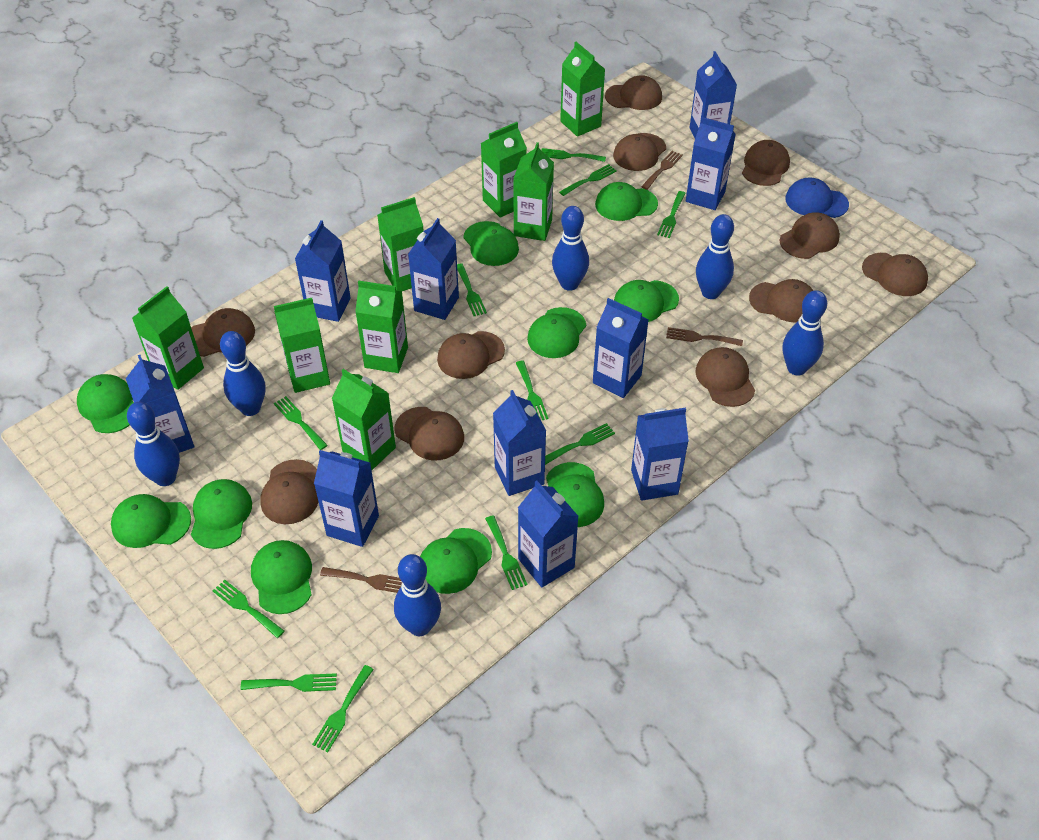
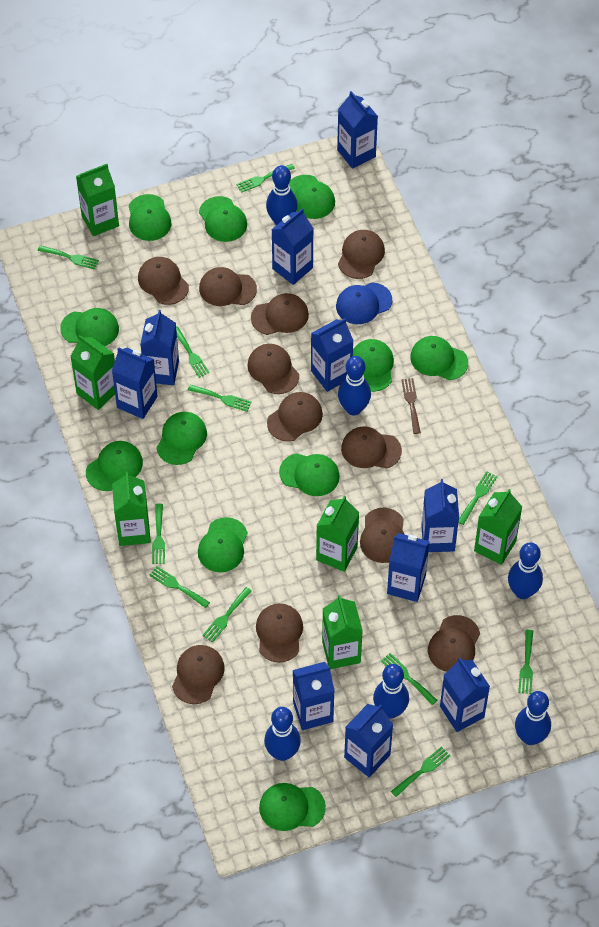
brown fork: [320,567,402,593] [641,151,683,190] [666,327,743,346] = 3 -> [401,378,421,434] = 1
green cap: [77,374,134,433] [111,494,191,548] [191,479,252,549] [251,540,312,614] [420,528,492,594] [463,221,519,266] [527,307,586,358] [546,462,604,527] [595,182,658,221] [614,280,679,322] = 10 -> [60,308,119,346] [86,441,143,491] [129,194,171,241] [156,412,207,465] [198,517,248,572] [199,196,247,242] [259,783,326,831] [279,453,340,496] [289,175,335,219] [353,339,394,392] [410,336,468,380] = 11
green carton: [132,286,204,390] [274,298,330,393] [332,369,396,471] [355,280,408,373] [377,197,424,291] [481,122,527,218] [513,142,554,241] [560,42,605,137] = 8 -> [70,335,115,410] [76,164,119,236] [112,472,151,546] [316,496,359,572] [322,595,363,669] [474,489,522,565] = 6

